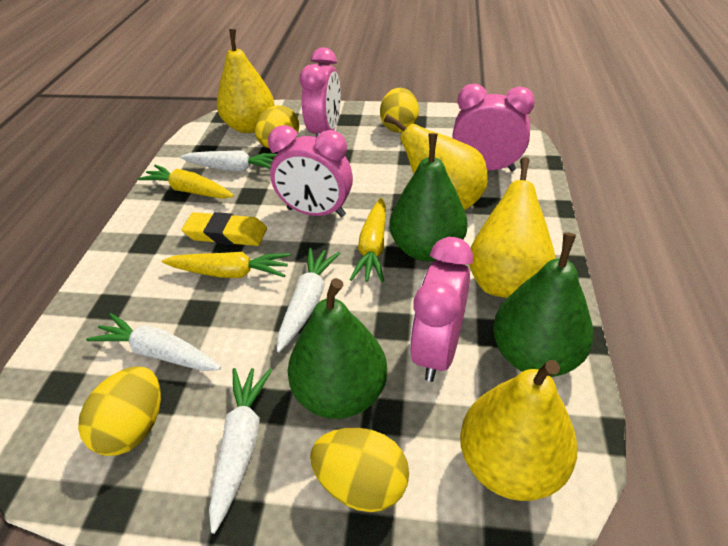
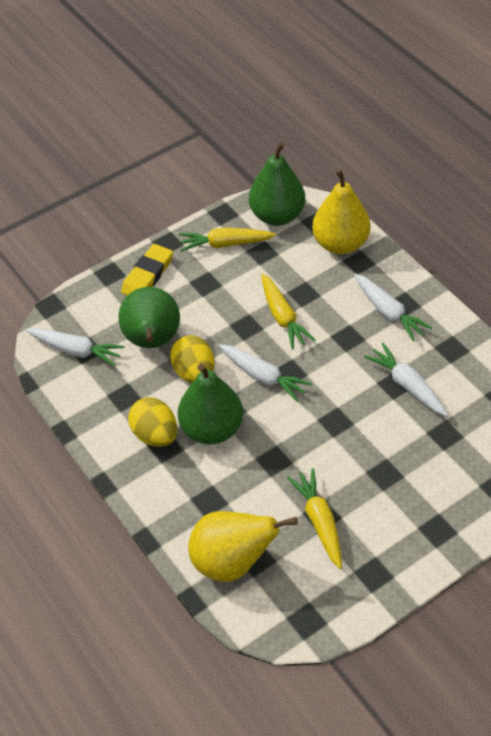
pink clock: [268,125,353,217] [300,47,341,137] [410,237,473,382] [453,84,535,171] = 4 -> none = 0
yellow egg: [78,367,161,456] [255,105,299,148] [310,428,409,512] [380,88,419,133] = 4 -> [128,397,177,447] [170,335,214,383] = 2
yellow pear: [217,29,274,133] [384,114,488,210] [460,360,577,501] [469,157,555,298] = 4 -> [188,511,298,582] [312,169,371,254] = 2

